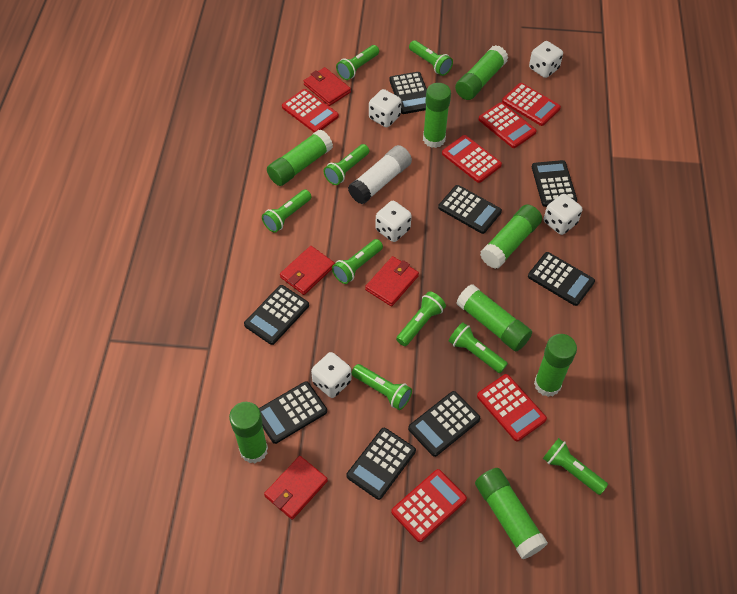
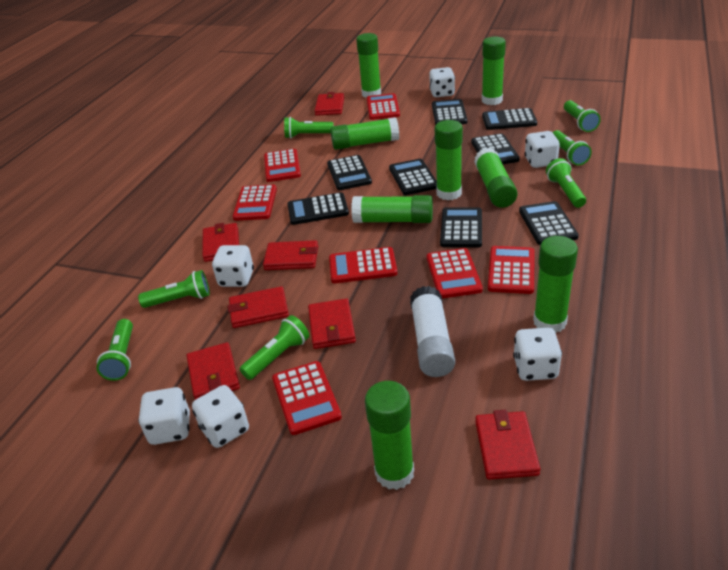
green flashlight: [262,190,312,233] [323,144,369,185] [332,239,383,284] [336,45,379,80] [352,364,412,410] [396,291,446,346] [409,40,453,76] [449,322,508,373] [543,438,608,495] = 9 -> [96,319,133,381] [138,270,210,308] [240,315,310,380] [284,117,333,138] [546,158,586,208] [552,130,592,166] [564,100,601,132] = 7
red calculator: [282,89,339,133] [391,469,467,542] [442,135,502,183] [477,374,547,441] [478,102,537,148] [502,83,561,126] = 6 -> [232,184,277,221] [264,149,301,182] [272,361,342,435] [329,247,397,283] [367,93,400,120] [427,248,483,298] [488,246,534,294] = 7
red wallet: [264,456,328,520] [280,246,335,295] [304,67,351,106] [365,256,419,306] = 4 -> [187,342,240,400] [202,223,239,262] [228,286,289,328] [263,240,318,270] [308,299,356,349] [315,92,344,116] [475,410,541,480] = 7
white dice: [311,352,352,398] [369,89,401,127] [375,201,412,242] [529,41,563,78] [544,194,582,235] = 5 -> [138,387,190,445] [192,385,249,448] [212,245,254,287] [429,67,455,97] [513,328,562,381] [525,131,560,168] = 6

